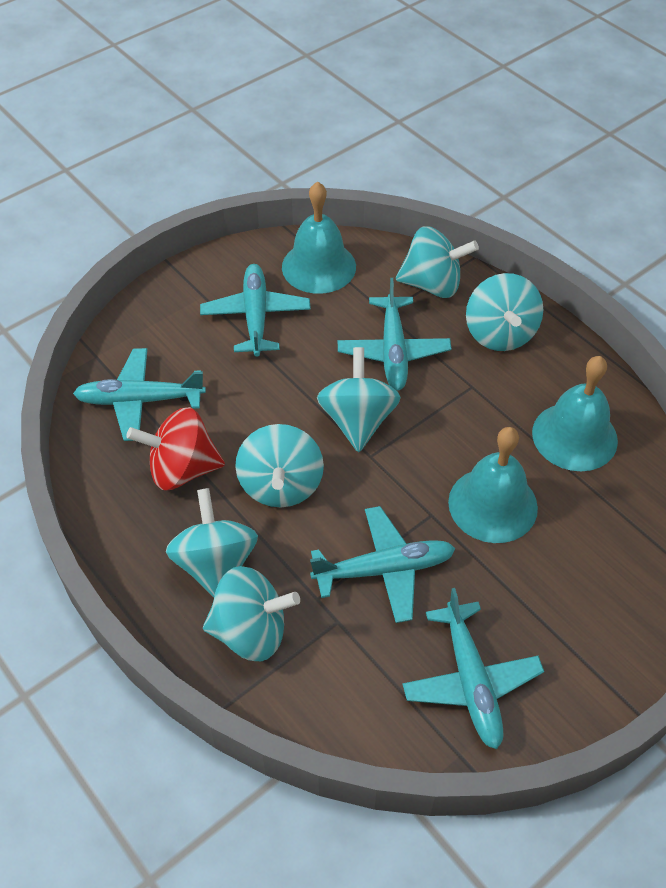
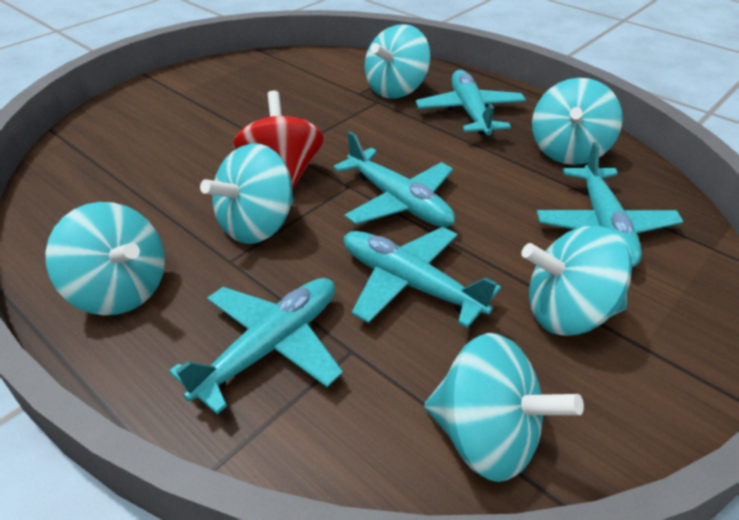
turquoise bell: [282,181,356,294] [448,427,538,543] [532,356,618,471] = 3 -> none = 0

